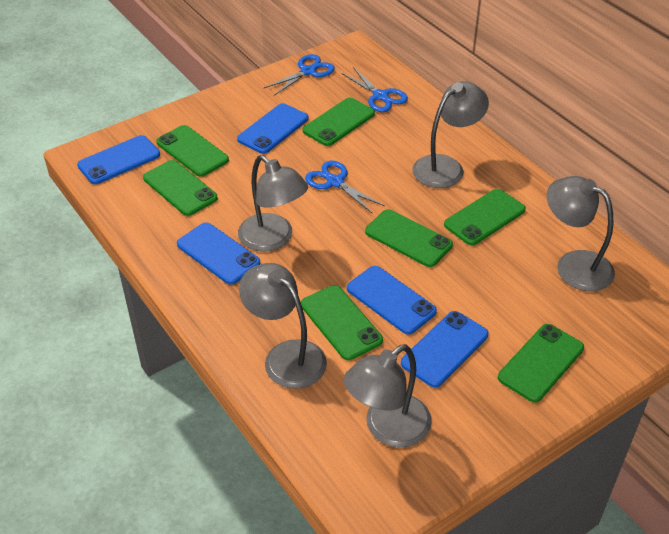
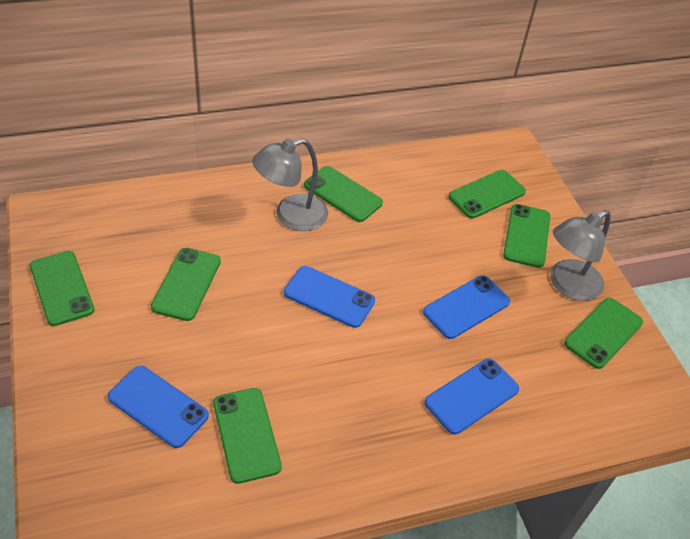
blue phone: [77,135,160,184] [177,223,260,285] [237,103,308,154] [347,266,437,335] [401,311,489,388] = 5 -> [108,366,209,448] [284,266,375,328] [423,275,510,339] [425,359,519,434] = 4
blue scissors: [264,54,335,96] [305,161,385,214] [341,67,408,112] = 3 -> none = 0
grey lamp: [238,155,308,252] [239,263,327,389] [344,344,432,447] [412,81,489,188] [547,176,615,291] = 5 -> [252,139,328,231] [550,210,611,301] = 2

